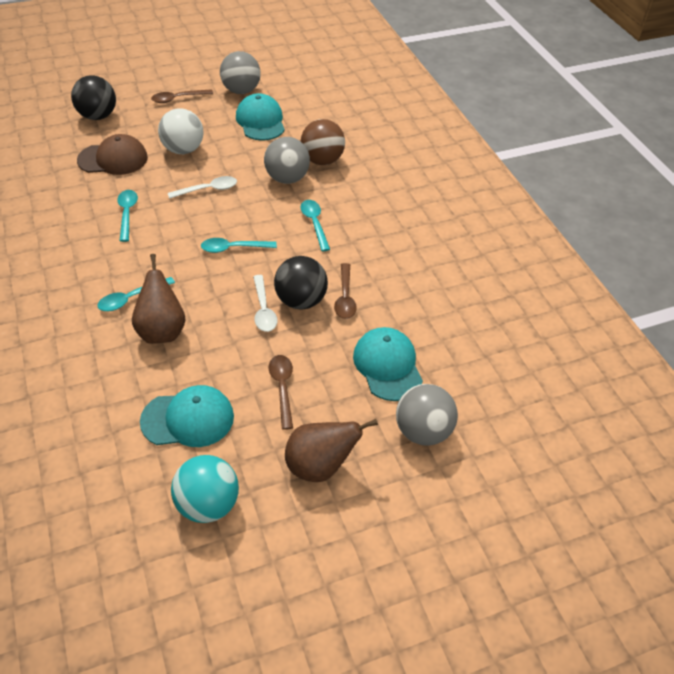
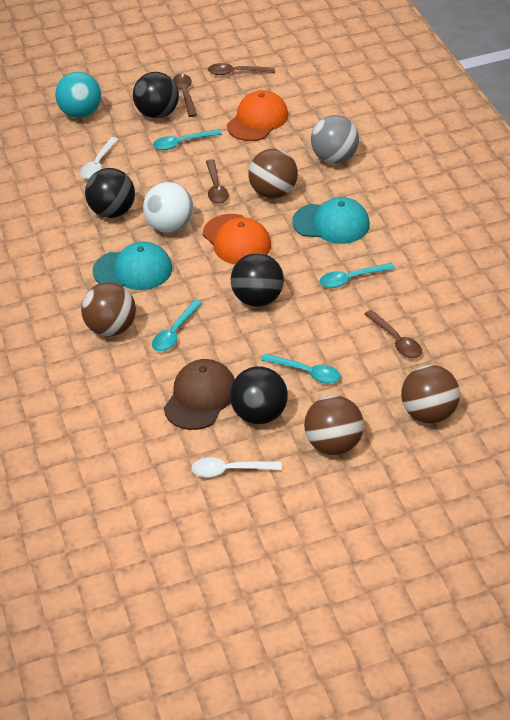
black ball: [71,75,116,120] [274,256,328,310] = 2 -> [85,168,135,218] [133,72,179,118] [230,366,288,424] [231,253,284,307] = 4
brown ball: [301,119,345,165] = 1 -> [81,282,136,337] [248,149,298,198] [304,395,364,455] [401,365,460,423] = 4
brown pear: [132,254,186,344] [285,419,378,482] = 2 -> none = 0
brown spoon: [151,89,213,103] [269,355,293,430] [334,263,357,319] = 3 -> [173,74,197,117] [206,159,229,204] [208,63,275,75] [364,310,422,358] = 4
grey ball: [220,51,261,94] [264,137,310,184] [396,384,458,446] = 3 -> [311,115,359,164] = 1
orange cap: none = 0 -> [203,214,271,264] [227,90,289,141] = 2
turquoise cap: [140,385,234,447] [236,93,285,141] [353,327,423,401] = 3 -> [93,241,172,290] [292,197,370,244] = 2

